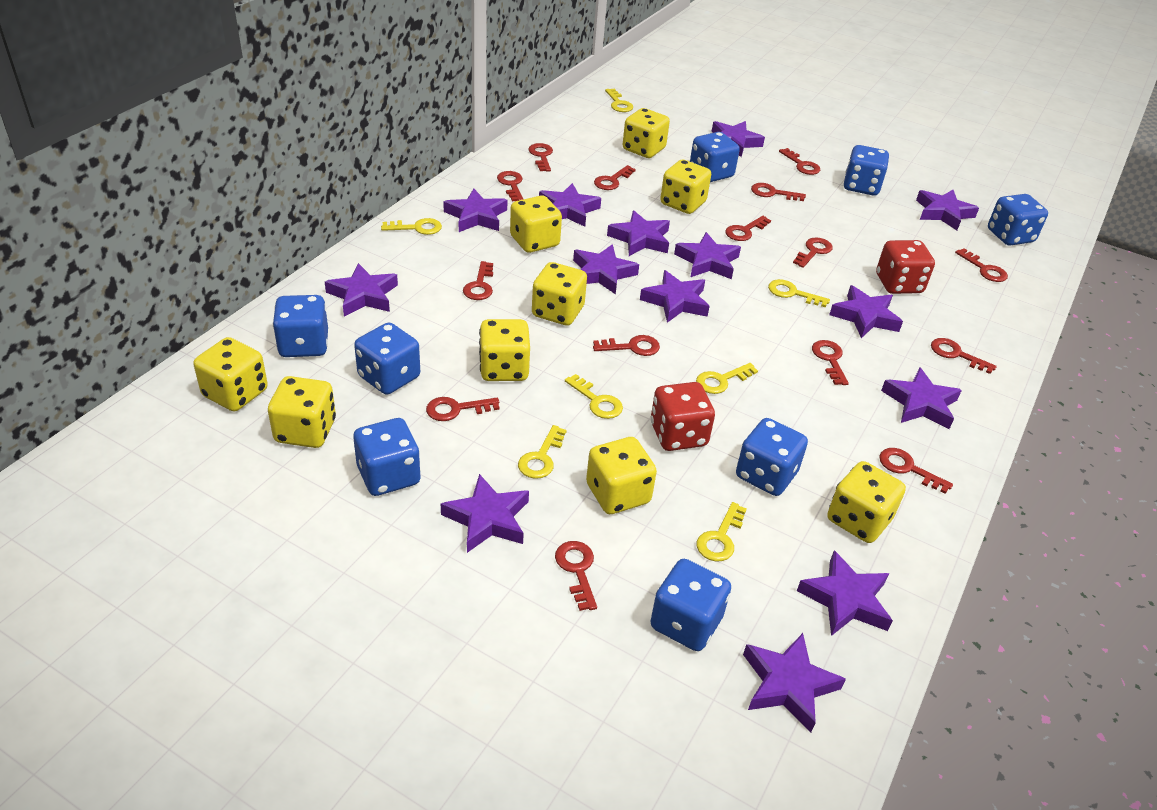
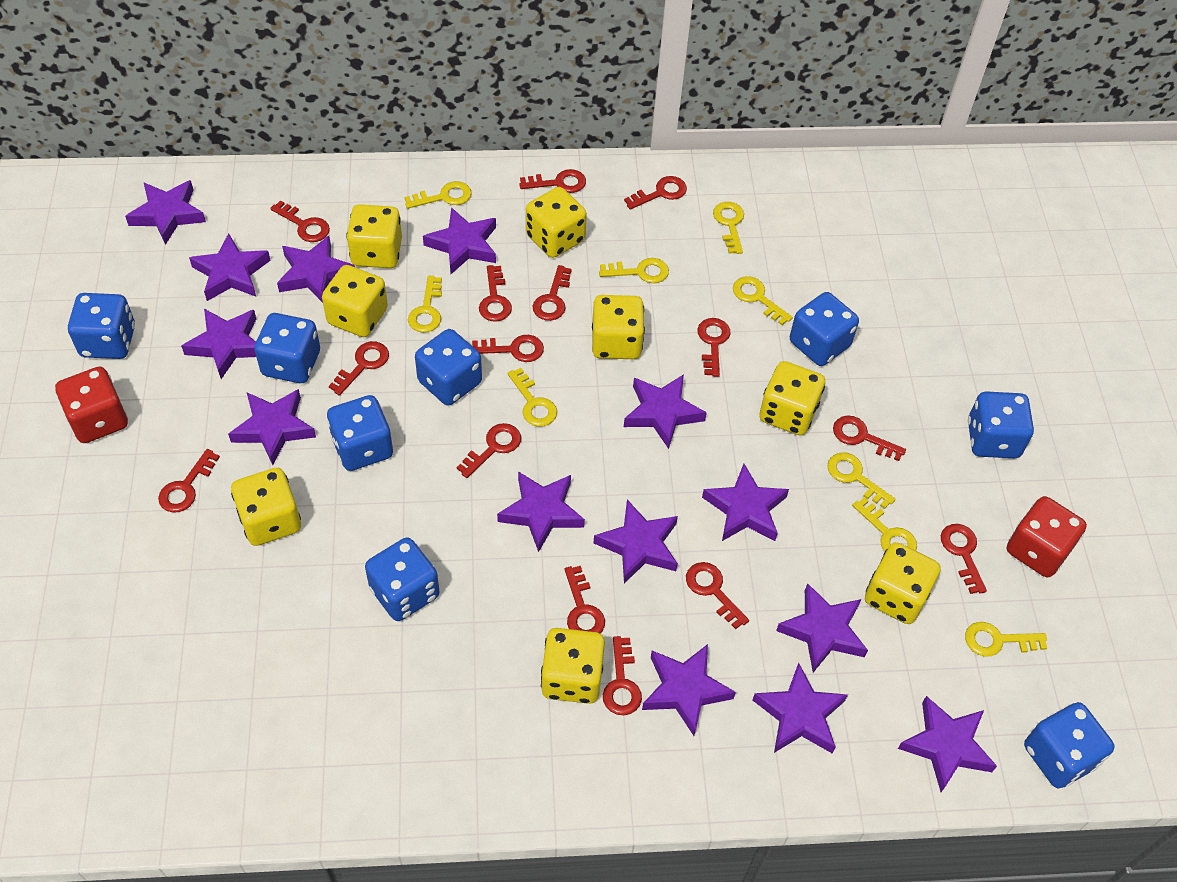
yellow dice: [193,337,268,411] [268,376,336,448] [479,319,530,381] [510,195,562,253] [532,262,587,326] [586,437,657,514] [623,108,670,158] [660,160,711,214] [827,461,906,543] = 9 -> [231,468,301,546] [322,265,388,337] [346,204,402,268] [526,187,587,258] [541,628,605,704] [592,295,645,359] [759,361,825,435] [865,542,941,624] = 8
yellow key: [381,218,442,235] [518,425,567,479] [565,374,623,419] [605,89,633,112] [696,363,758,394] [697,502,747,561] [768,279,830,307] = 7 -> [405,181,472,209] [408,276,442,333] [507,368,557,427] [599,258,669,283] [713,202,744,254] [733,276,793,325] [827,452,895,509] [852,497,917,552] [965,622,1047,657] = 9

